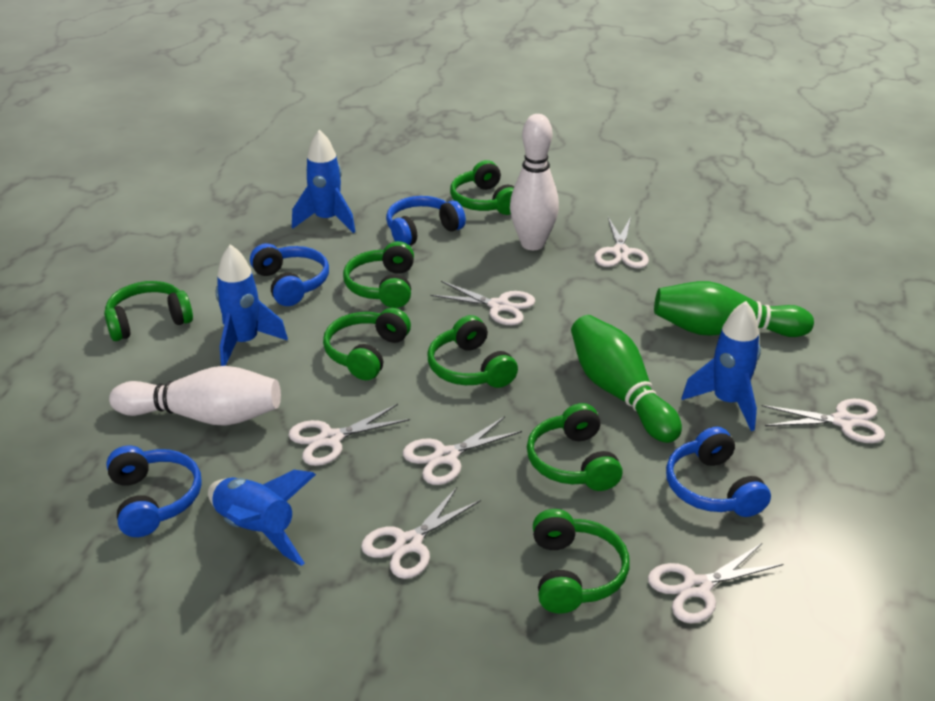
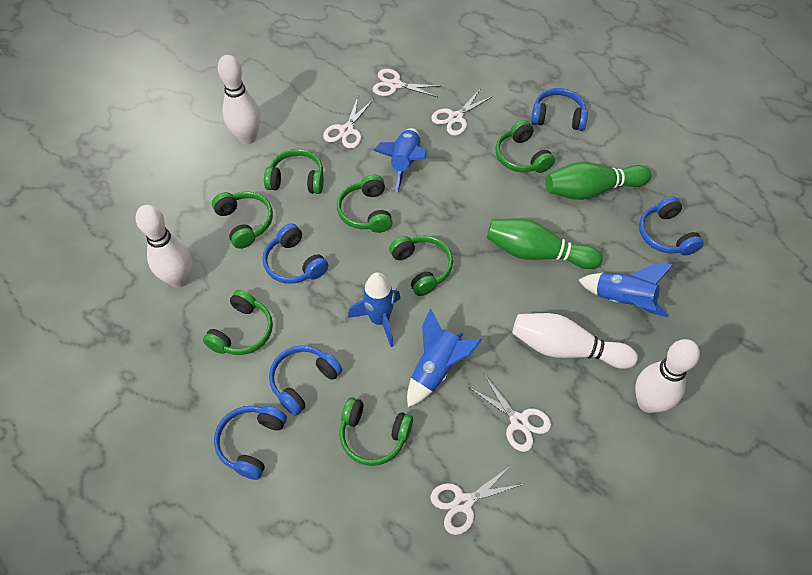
blue headphones: [106,445,202,537] [250,243,329,306] [386,196,466,245] [666,427,771,517] = 4 -> [214,406,287,480] [262,223,328,284] [269,345,343,416] [531,88,588,131] [639,196,704,255] = 5
white bowling pin: [109,366,281,426] [510,114,559,250] = 2 -> [136,205,192,288] [218,55,260,144] [512,313,638,369] [635,339,700,413] = 4
white scissors: [288,404,410,466] [361,487,481,579] [403,416,522,485] [430,281,535,325] [594,217,649,268] [648,543,784,623] [762,399,885,443] = 7 -> [323,97,373,149] [373,69,441,97] [431,88,493,136] [431,464,524,535] [470,375,551,452] = 5

